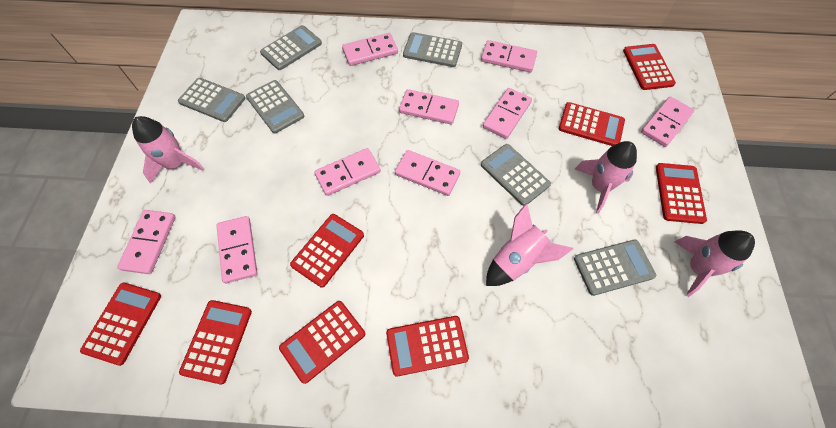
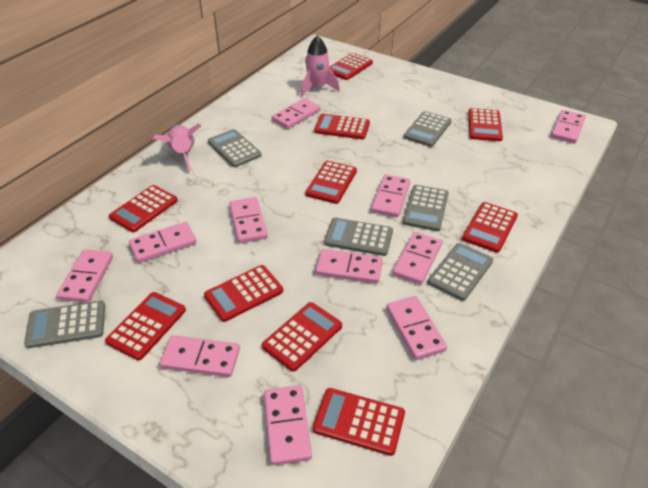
pink domino: [117,210,175,274] [216,216,257,283] [314,148,381,196] [342,33,398,66] [395,150,461,196] [399,89,459,125] [481,40,537,72] [483,88,532,139] [641,96,694,147] = 9 -> [57,249,113,303] [129,222,197,263] [160,335,240,377] [229,197,268,243] [264,385,312,465] [272,98,320,129] [316,249,383,284] [371,175,410,217] [386,296,447,360] [392,232,442,285] [551,110,586,143] = 11
pink rocket: [132,116,204,184] [486,203,573,286] [575,141,637,214] [674,230,755,297] = 4 -> [153,124,201,171] [301,36,340,97] = 2
red calculator: [80,282,161,366] [179,300,252,385] [279,301,365,384] [290,214,364,288] [386,316,469,376] [559,102,625,146] [623,44,676,90] [656,163,707,224] = 8 -> [105,292,186,360] [109,185,178,232] [204,265,283,322] [262,302,342,371] [305,161,357,204] [313,388,405,456] [314,114,370,139] [329,53,373,80] [462,202,518,253] [468,108,503,141] = 10

